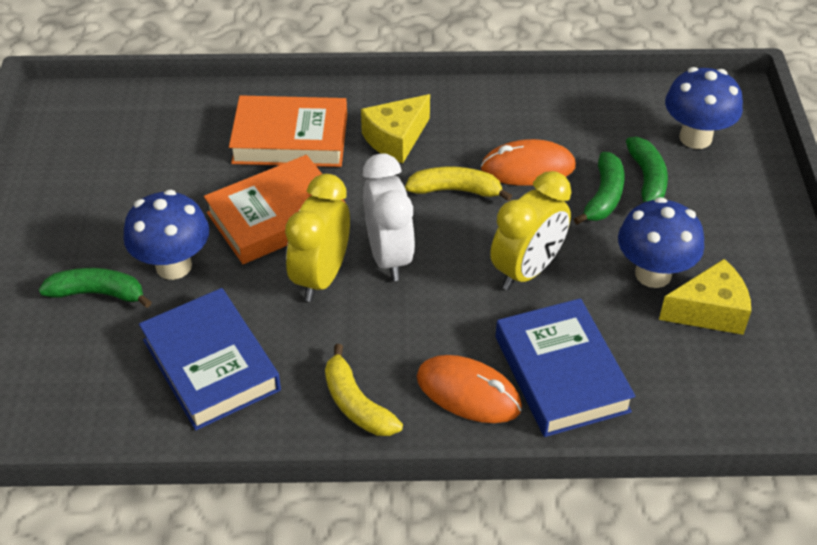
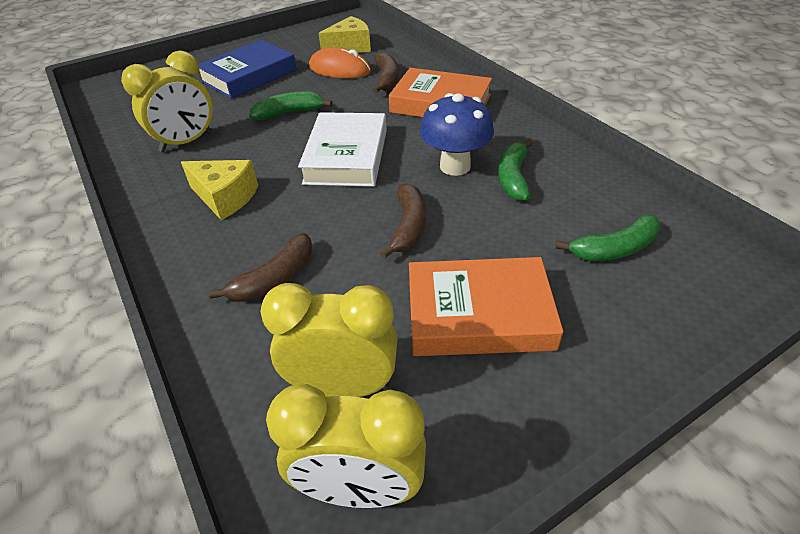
blue book: [139,288,281,430] [495,298,636,437] = 2 -> [199,40,297,99] = 1
blue mushroom: [124,190,209,280] [618,197,704,288] [665,67,743,149] = 3 -> [420,93,494,176] = 1
brown banana: none = 0 -> [209,233,312,301] [373,52,399,93] [380,183,426,258] = 3
orange mouse: [417,355,522,423] [481,139,576,186] = 2 -> [309,47,371,78] = 1
white book: none = 0 -> [298,112,387,187] = 1
white clock: [363,154,415,281] = 1 -> none = 0
yellow banana: [325,344,403,436] [405,167,512,201] = 2 -> none = 0
yellow clock: [285,174,350,302] [490,171,571,290] = 2 -> [121,50,213,152] [260,283,398,397] [266,384,426,508] = 3

